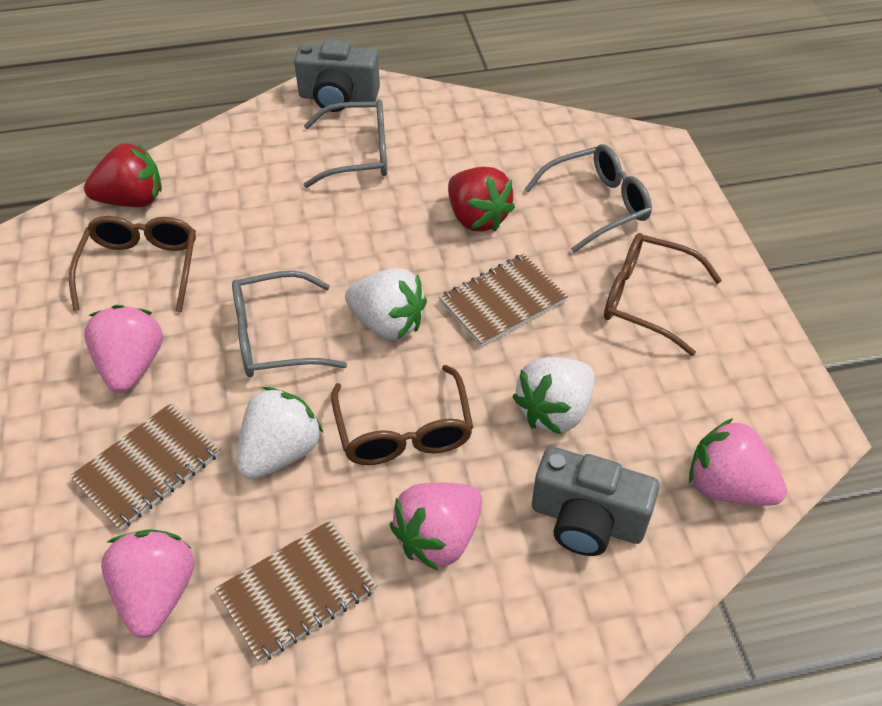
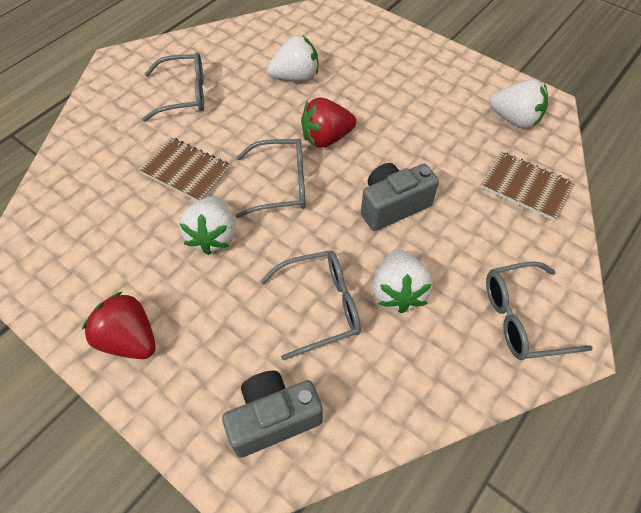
brown glasses: [69,216,196,312] [331,365,473,465] [604,233,722,356] = 3 -> none = 0
brown notebook: [70,403,221,530] [215,520,377,663] [439,254,568,347] = 3 -> [139,137,231,201] [480,151,574,221] = 2
grey glasses: [232,271,347,377] [304,99,387,188] [525,144,652,253] = 3 -> [142,52,204,122] [236,139,306,218] [260,250,361,360] [486,261,593,360] = 4
pink strawberry: [84,305,163,393] [101,529,194,638] [390,483,482,571] [689,418,787,506] = 4 -> none = 0
white strawberry: [237,387,323,479] [345,268,427,340] [512,357,595,434] = 3 -> [179,196,235,255] [267,35,318,81] [373,249,433,313] [490,79,548,129] = 4

